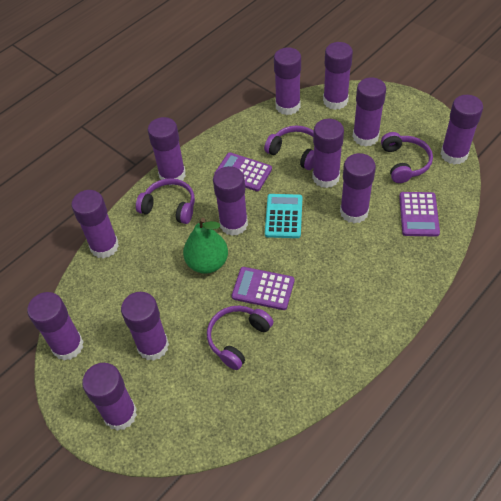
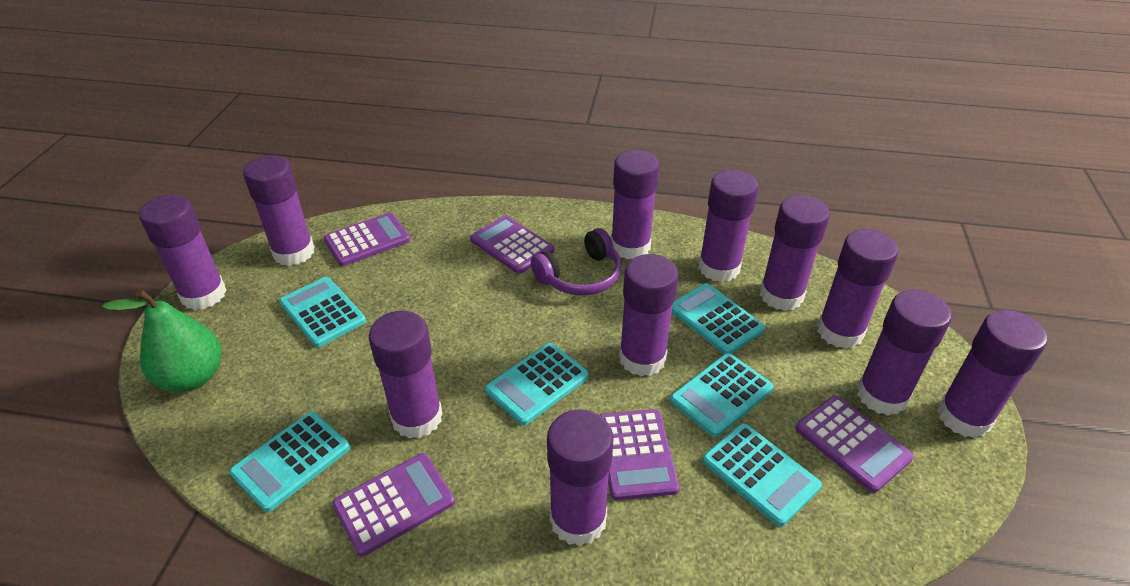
purple calculator: [214,152,272,191] [232,267,294,310] [399,192,440,237] = 3 -> [324,213,410,266] [332,453,455,556] [470,216,554,274] [600,409,679,500] [795,396,914,493] = 5
purple glue stick: [27,292,84,361] [72,190,119,259] [82,363,137,431] [121,292,169,361] [148,117,186,181] [213,166,248,236] [274,47,301,115] [312,119,344,188] [323,42,353,110] [340,153,376,223] [353,77,386,146] [440,95,483,165] = 12 -> [139,194,227,310] [243,155,315,266] [369,311,443,439] [547,409,613,546] [611,150,659,260] [619,254,679,376] [698,170,759,282] [760,195,830,311] [817,229,899,349] [857,289,952,416] [937,310,1047,438] = 11
purple headphones: [136,178,195,224] [207,305,274,370] [264,126,314,170] [381,132,433,183] = 4 -> [531,228,621,295] = 1
turquoise calculator: [265,194,302,238] = 1 -> [229,412,350,512] [279,277,366,347] [485,343,589,425] [670,353,774,437] [672,283,765,354] [702,423,822,526] = 6

